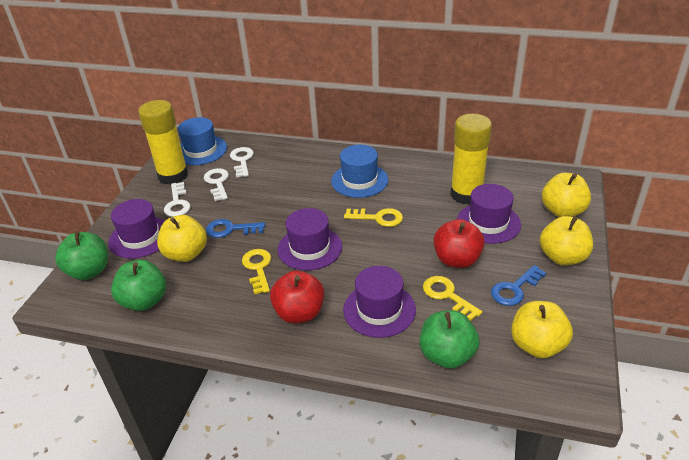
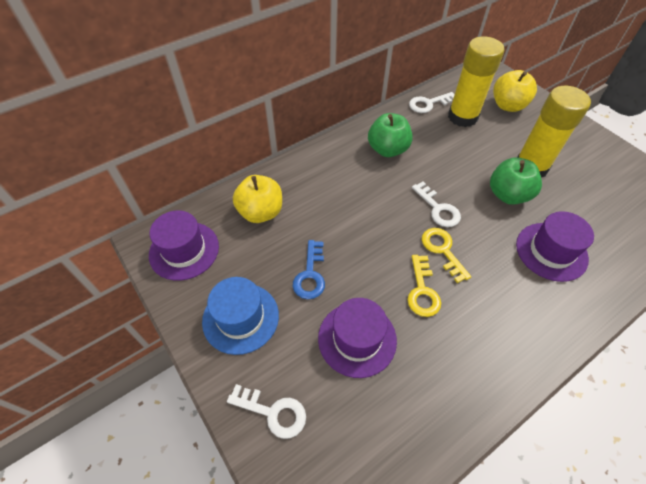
blue hat: [178,117,227,165] [331,145,388,198] = 2 -> [202,277,279,355] = 1
blue key: [206,219,265,238] [491,265,546,306] = 2 -> [293,240,325,299] = 1
green apple: [55,231,108,280] [111,260,166,311] [420,311,480,369] = 3 -> [368,113,413,157] [490,157,542,205] = 2
purple hat: [108,199,165,259] [277,208,342,271] [343,266,416,338] [457,184,521,244] = 4 -> [149,210,219,281] [318,298,397,378] [516,211,594,282] = 3
red apple: [270,271,324,324] [433,219,485,268] = 2 -> none = 0
yellow apple: [157,215,207,262] [511,301,573,358] [540,216,593,265] [542,172,591,217] = 4 -> [233,175,282,223] [493,70,537,112] = 2
yellow key: [242,249,271,294] [344,208,403,227] [423,276,482,321] = 3 -> [407,255,441,317] [422,228,471,283] = 2

